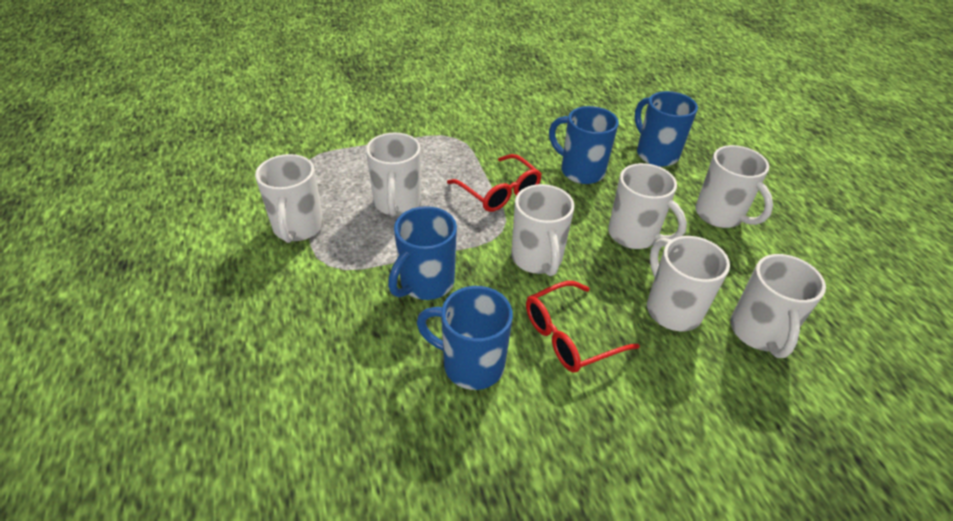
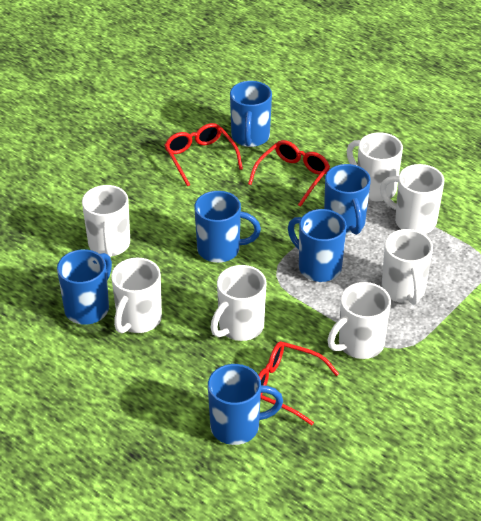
blue mug: [388,206,457,300] [417,286,513,390] [549,106,619,184] [634,91,698,167] = 4 -> [57,249,112,325] [194,191,261,263] [208,364,283,445] [230,81,272,147] [288,209,347,282] [324,164,371,235] = 6
red glasses: [447,154,542,212] [526,281,640,373] = 2 -> [164,123,243,186] [248,140,330,207] [258,341,339,425] = 3

